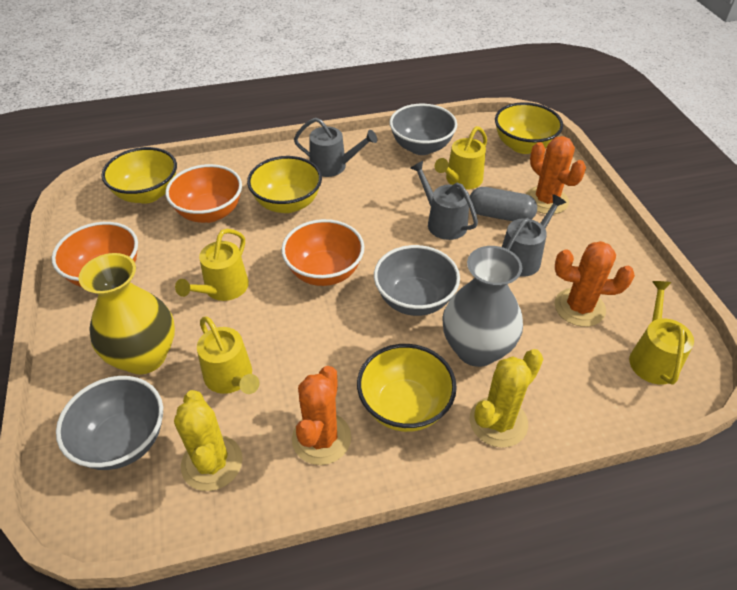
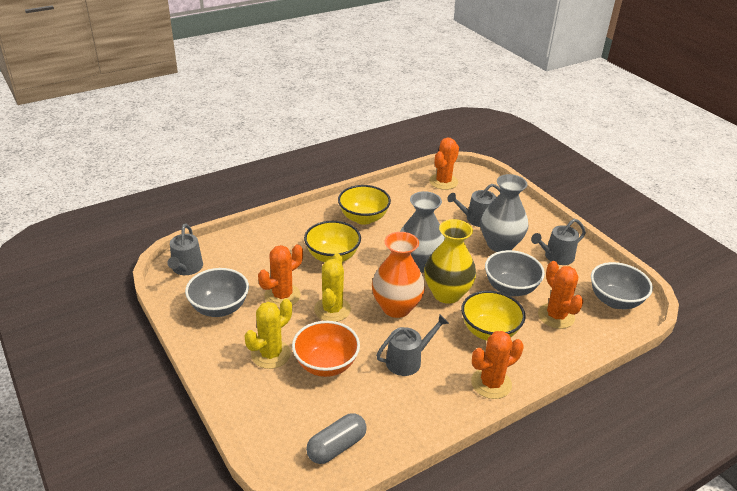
grey vase: [442,246,523,367] = 1 -> [400,191,445,273] [481,174,528,252] = 2
grey watering can: [294,118,377,177] [411,161,478,240] [502,194,566,277] = 3 -> [167,224,203,275] [376,314,449,376] [447,184,502,227] [531,219,586,265] = 4
orange bowl: [52,222,138,287] [166,164,242,223] [281,219,364,286] = 3 -> [292,321,360,377] = 1
orange cactus: [292,366,351,465] [526,136,586,214] [554,241,635,327] = 3 -> [258,244,303,308] [429,137,459,190] [471,331,524,399] [538,261,584,329] = 4
orange vase: none = 0 -> [372,232,425,318] = 1
yellow bowl: [101,147,177,204] [247,156,322,213] [357,344,457,432] [495,102,563,154] = 4 -> [304,221,361,262] [338,185,391,225] [461,291,525,341] = 3
yellow watering can: [175,229,249,301] [197,317,260,394] [435,126,487,190] [629,281,694,385] = 4 -> none = 0

